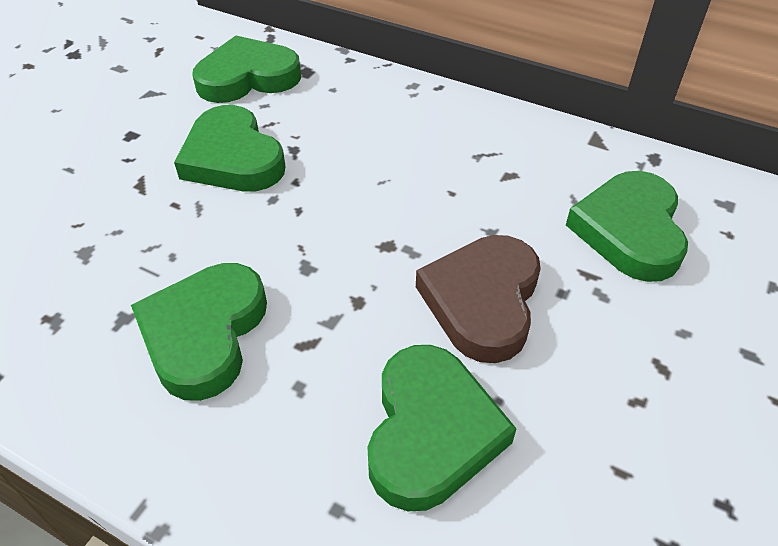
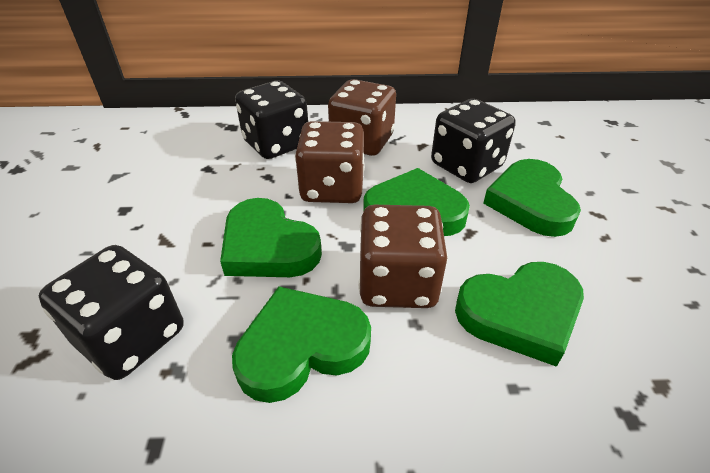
black dice: none = 0 -> [39,245,184,380] [235,81,308,159] [431,99,516,183] = 3
brown dice: none = 0 -> [295,121,365,203] [328,79,396,156] [358,205,448,308] = 3
brown heart: [416,235,541,363] = 1 -> none = 0

